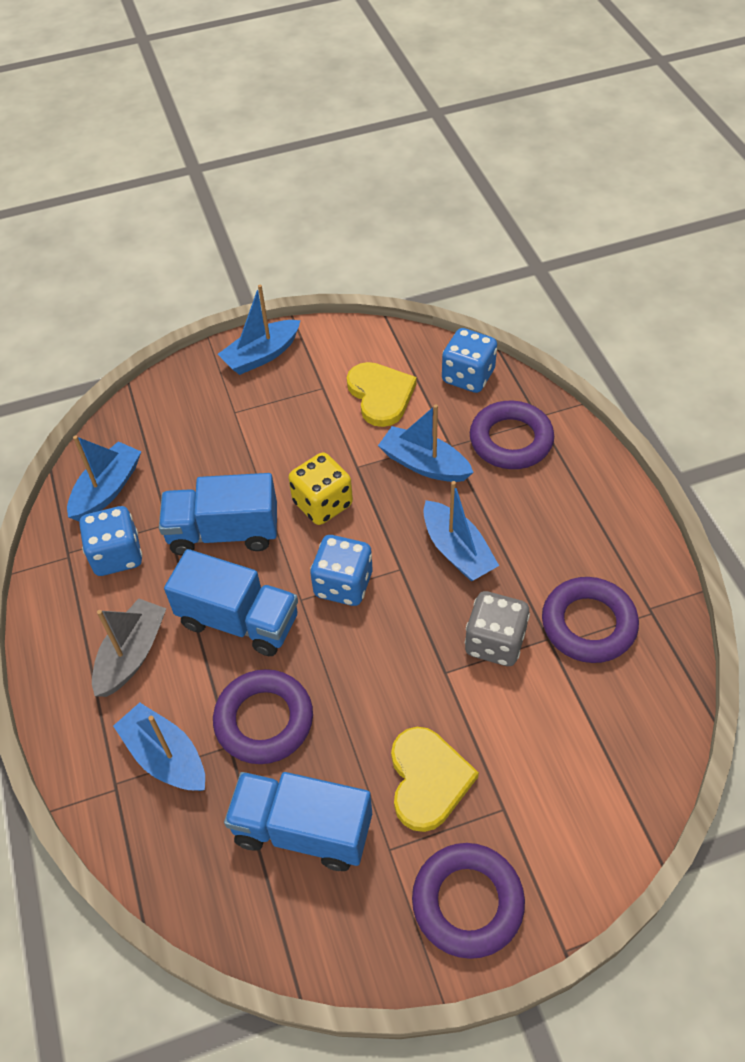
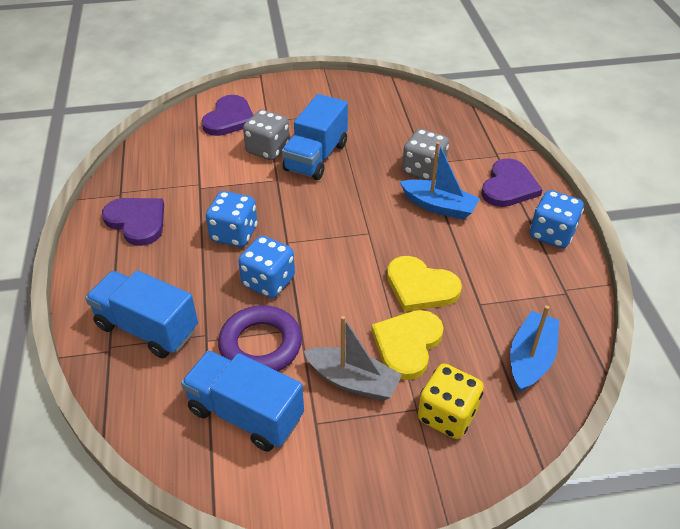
blue boat: [67,435,141,522] [113,702,205,791] [218,285,301,375] [378,404,474,482] [423,481,499,581] = 5 -> [400,142,480,220] [510,305,559,393] = 2
grey dice: [465,591,530,666] = 1 -> [243,110,290,160] [402,129,449,181] = 2
purple heart: none = 0 -> [102,198,164,246] [201,95,253,136] [481,158,543,207] = 3
purple ring: [213,669,313,764] [412,843,525,959] [470,400,554,469] [542,577,639,663] = 4 -> [218,305,302,371] = 1

